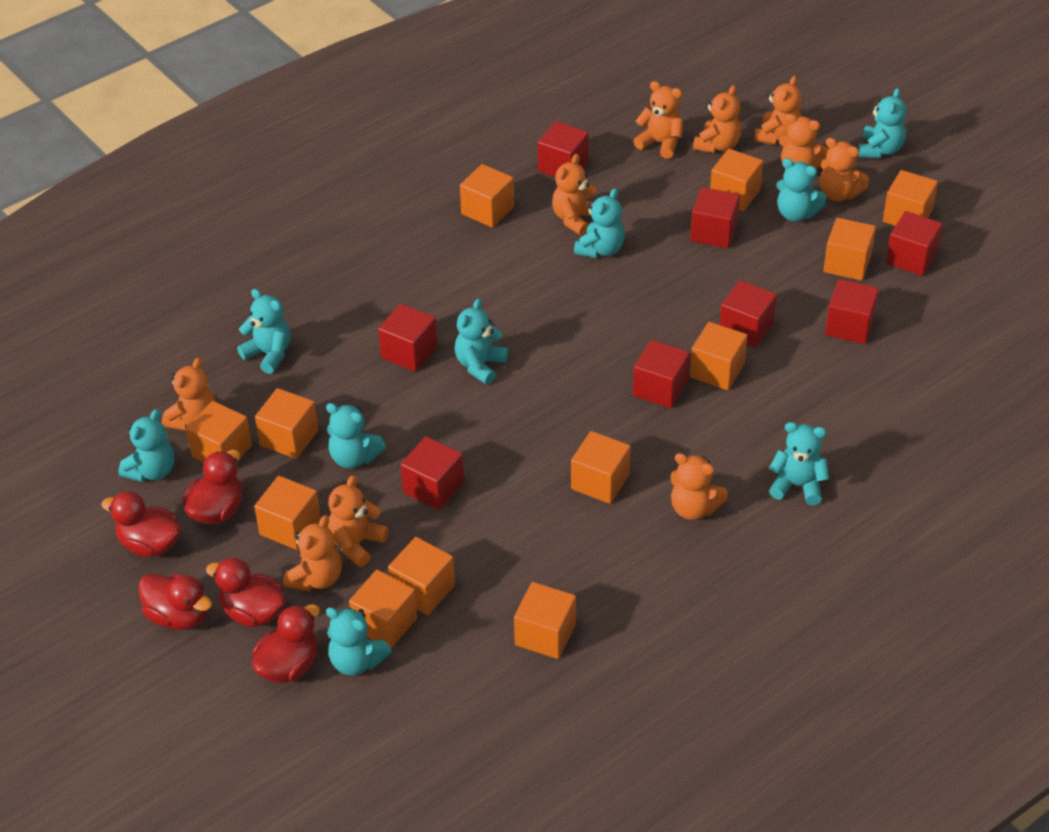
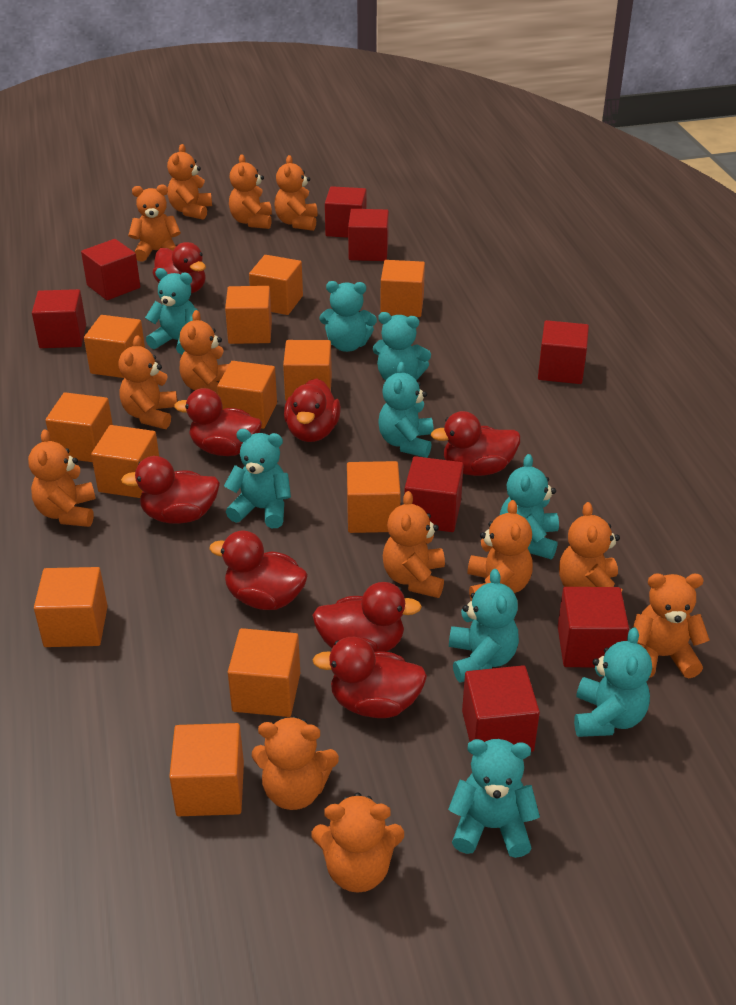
orange teddy bear: [162,357,216,431] [283,515,342,591] [328,475,388,567] [552,154,597,236] [633,81,683,159] [671,453,728,520] [693,85,741,153] [754,76,802,144] [779,114,828,170] [820,138,869,201] = 10 -> [28,429,95,527] [118,335,177,429] [128,184,181,262] [167,144,212,220] [180,310,229,394] [229,154,272,229] [252,716,339,810] [274,155,318,231] [312,793,404,893] [383,491,445,598] [468,500,533,601] [559,502,622,592] [633,573,710,678] = 13
red duck: [101,491,181,557] [138,573,212,630] [183,450,242,525] [206,558,286,627] [252,604,320,683] = 5 -> [121,456,220,524] [153,242,206,293] [174,388,262,456] [209,530,308,610] [284,378,341,442] [312,582,422,652] [313,637,427,718] [431,411,520,476] = 8

